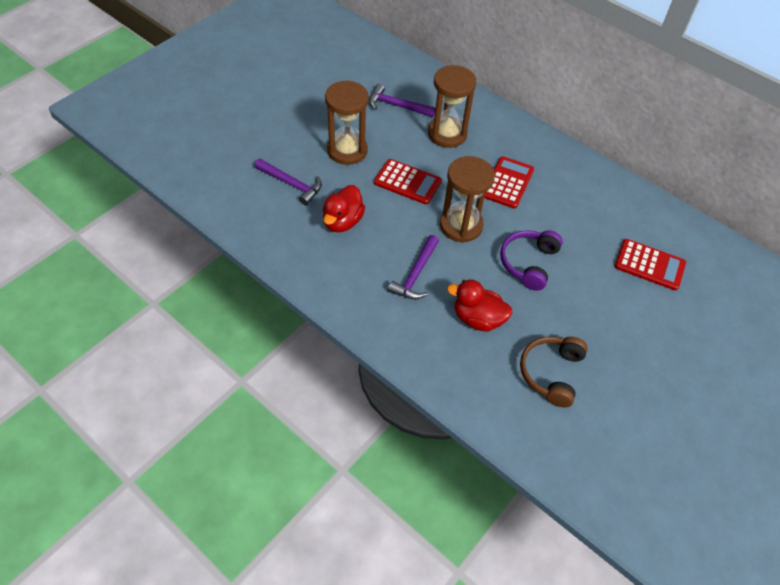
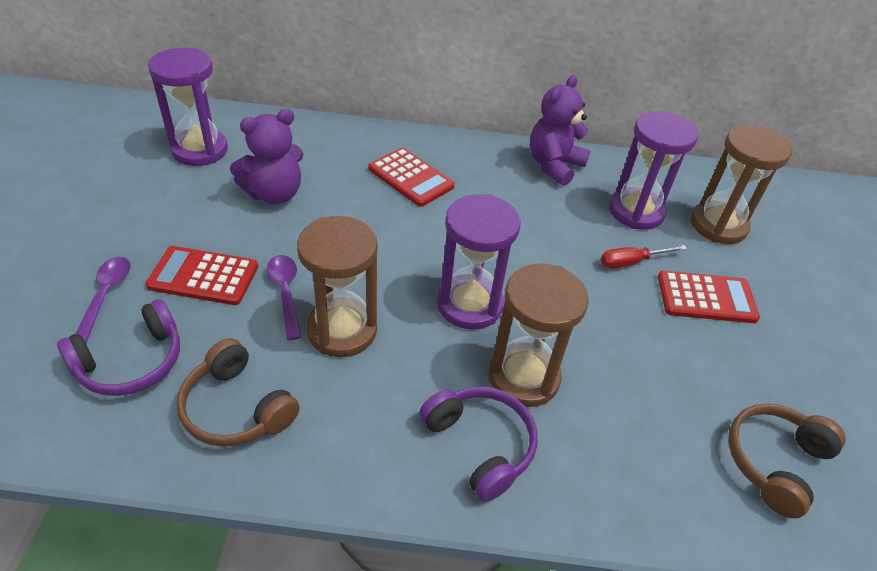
brown headphones: [520,337,588,407] = 1 -> [177,338,300,447] [728,404,846,519] = 2
purple hammer: [255,159,322,205] [370,84,435,117] [388,235,439,299] = 3 -> none = 0
purple headphones: [500,230,563,291] = 1 -> [57,299,180,396] [419,386,538,502] = 2
purple hourglass: none = 0 -> [148,48,228,166] [437,194,521,330] [609,111,698,230] = 3
purple spoon: none = 0 -> [76,257,130,343] [267,255,301,340] = 2
purple teddy bear: none = 0 -> [230,109,304,204] [530,75,590,186] = 2
red duck: [323,185,365,232] [447,279,512,332] = 2 -> none = 0
red screwdriver: none = 0 -> [601,245,687,269] = 1

